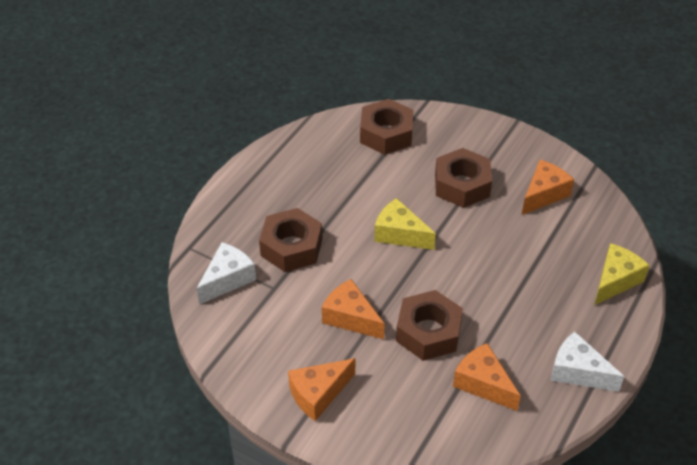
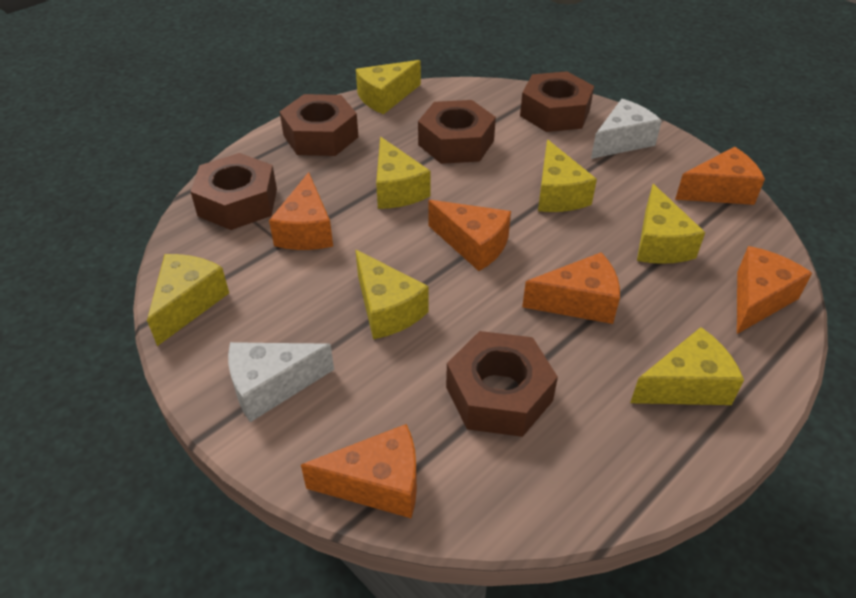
brown nut: [259,208,322,272] [360,99,414,155] [396,290,463,361] [435,148,492,208] = 4 -> [190,153,277,230] [280,94,358,156] [418,100,496,164] [446,331,558,437] [520,71,594,132] = 5
orange cheese: [288,358,355,421] [322,279,385,339] [453,343,521,411] [522,160,574,215] = 4 -> [269,172,333,250] [301,424,417,518] [429,200,511,271] [522,252,620,324] [675,147,765,205] [737,246,812,334] = 6
yellow cheese: [374,198,436,250] [595,243,650,305] = 2 -> [147,254,229,346] [356,60,421,114] [356,250,429,339] [376,137,430,209] [538,140,597,212] [630,327,744,405] [637,184,705,264] = 7

